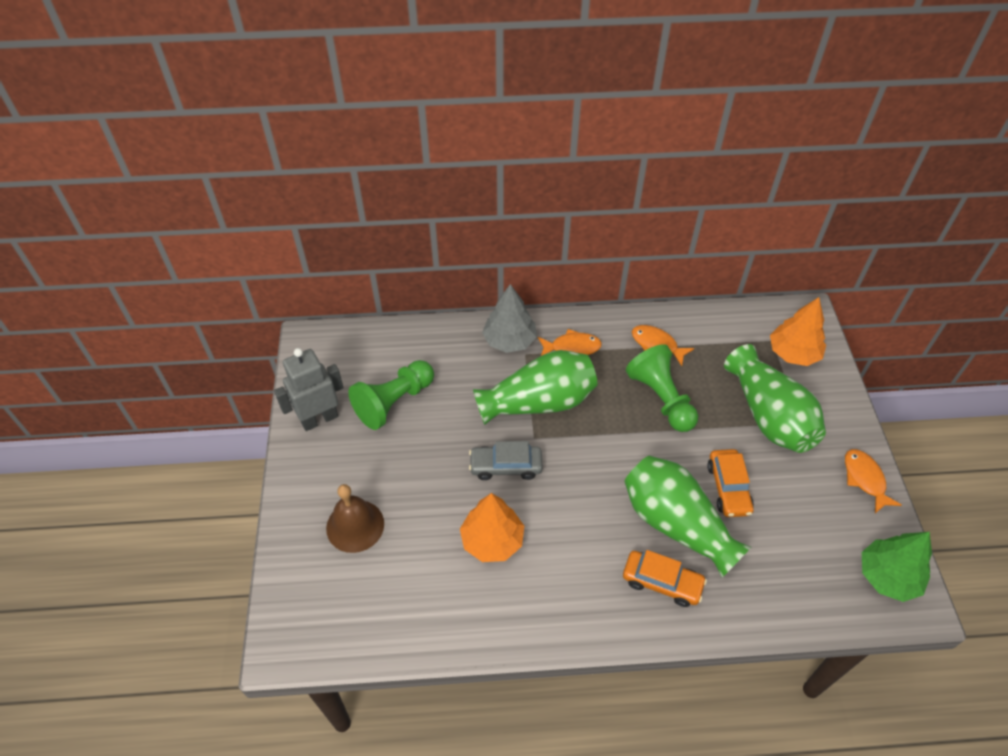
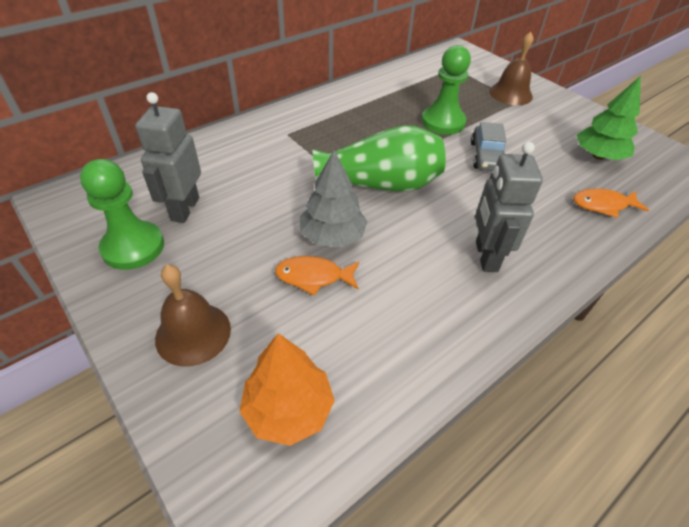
brown bell: [326,484,384,553] = 1 -> [155,265,231,367] [489,32,534,105] = 2
green vase: [473,350,598,425] [624,456,752,578] [724,344,826,453] = 3 -> [313,125,446,191] = 1
grey robot: [274,348,344,431] = 1 -> [135,92,201,223] [475,142,543,272] = 2
orange car: [623,550,707,607] [707,449,754,517] = 2 -> none = 0
orange fish: [538,329,602,356] [632,325,694,366] [845,449,902,513] = 3 -> [275,256,359,296] [573,188,649,218] = 2
orange tree: [460,493,524,562] [770,297,826,366] = 2 -> [239,333,335,446] = 1

